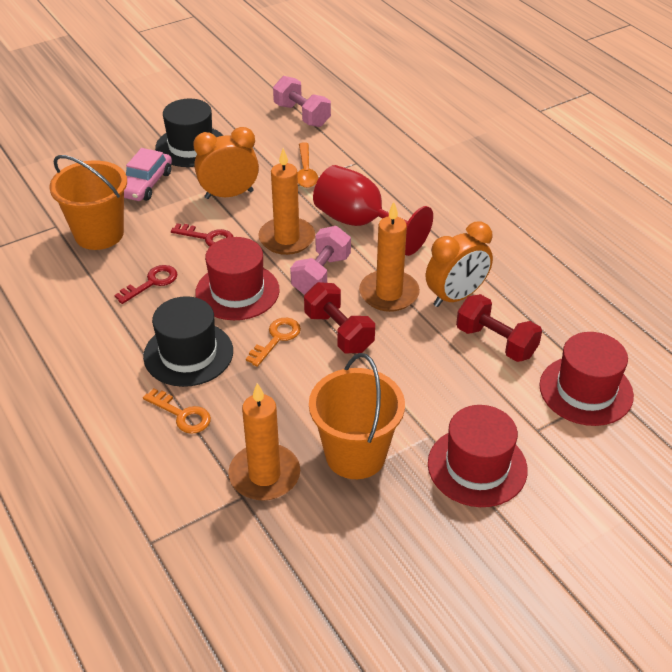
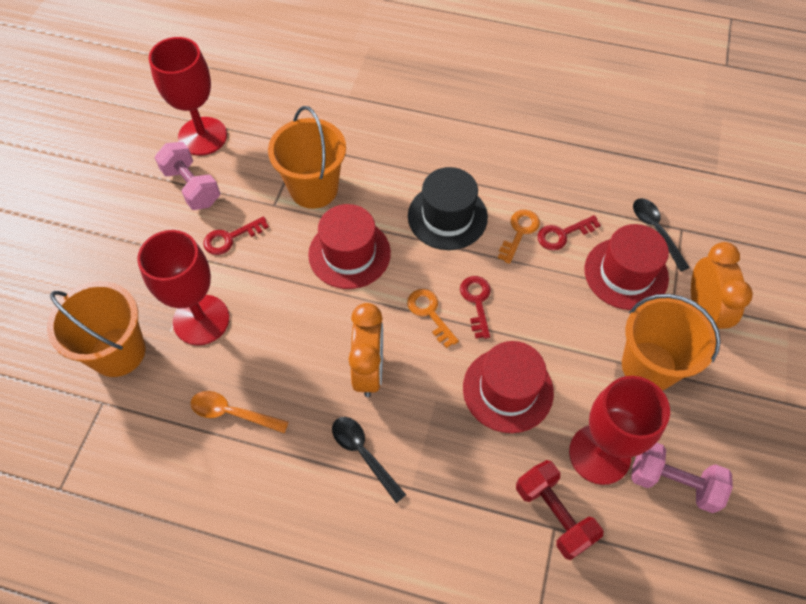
black hat: [143,296,233,387] [155,99,223,167] = 2 -> [408,167,488,250] = 1
black spoon: none = 0 -> [332,417,406,503] [633,198,690,272] = 2
orange bucket: [49,155,127,250] [309,353,405,479] = 2 -> [47,281,145,377] [268,106,346,209] [622,294,721,391] = 3
orange candle: [228,383,300,501] [258,148,315,255] [359,202,420,312] = 3 -> none = 0
pink car: [124,148,172,201] = 1 -> none = 0
red dumbbell: [304,282,375,353] [456,294,542,362] = 2 -> [516,460,603,560] = 1
red goblet: [313,165,433,256] = 1 -> [137,230,229,345] [149,37,227,156] [569,376,670,485] = 3
red key: [114,265,177,304] [171,223,233,247] = 2 -> [203,216,269,255] [460,276,491,339] [538,215,601,250] = 3

